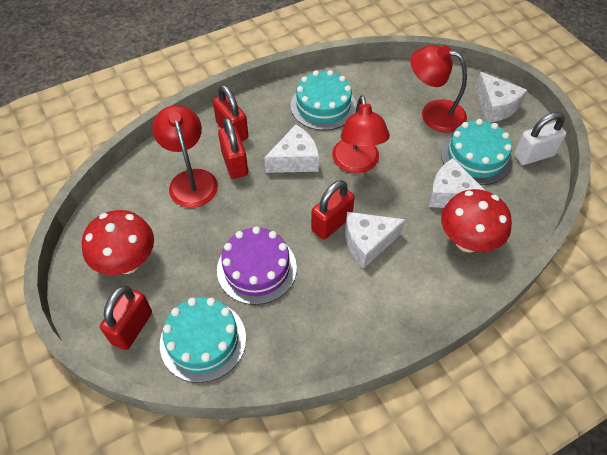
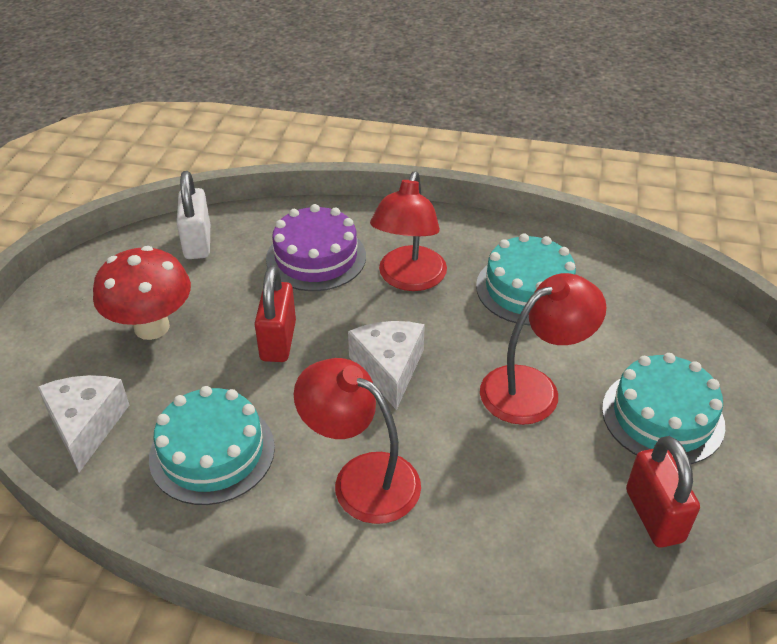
red mushroom: [82,210,154,275] [441,189,512,253] = 2 -> [93,246,191,340] = 1
red padlock: [100,285,152,350] [213,85,248,141] [218,117,248,179] [311,180,355,240] = 4 -> [254,265,296,362] [626,436,700,548] = 2
white cheese: [264,124,319,173] [345,212,406,268] [429,158,486,208] [475,72,527,122] = 4 -> [38,375,129,472] [348,321,425,410] = 2

